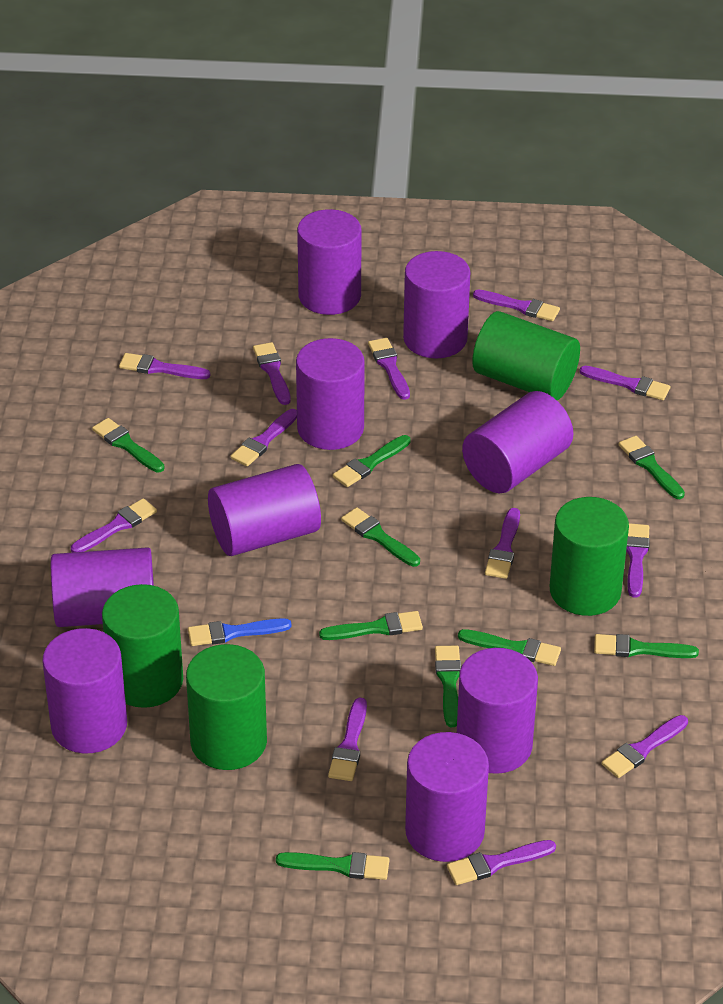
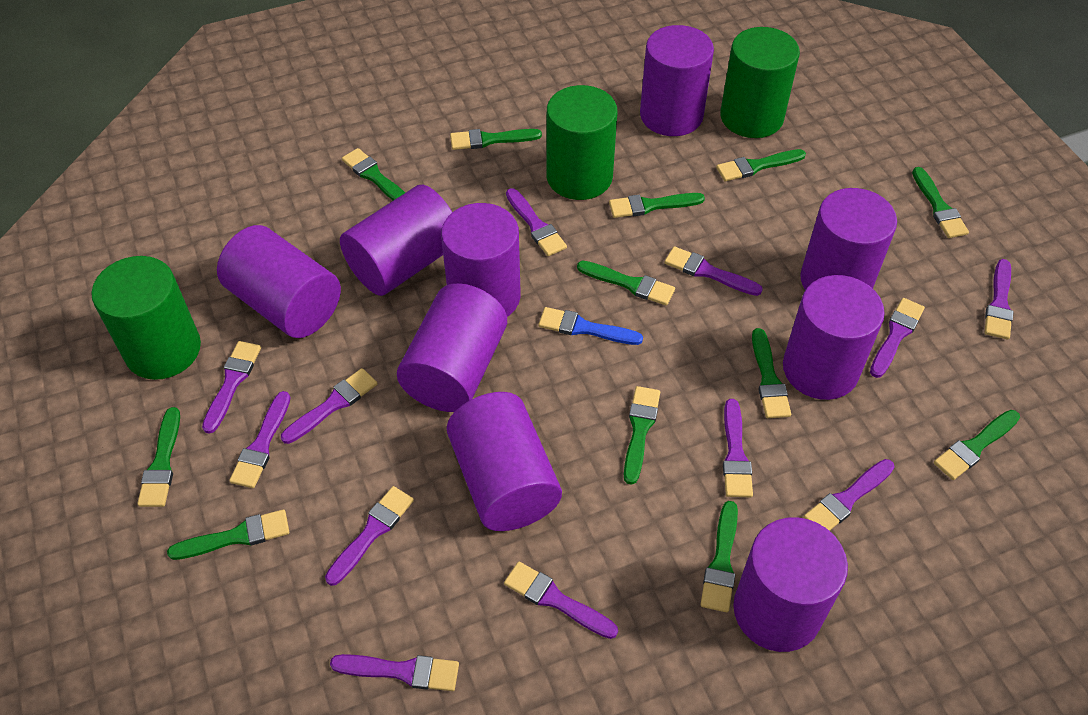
green brush: [92,418,165,473] [276,852,390,880] [319,611,423,640] [333,435,411,487] [341,507,420,567] [435,646,461,727] [458,629,561,666] [594,634,699,658] [619,436,685,499] = 9 -> [137,407,180,507] [167,509,289,560] [342,148,405,200] [450,129,542,150] [577,261,675,306] [609,193,705,218] [624,386,660,485] [700,501,738,613] [716,149,806,181] [752,328,791,418] [912,167,969,238] [934,410,1020,480] = 12
green cylinder: [102,584,183,708] [186,644,267,770] [472,311,580,400] [550,497,629,616] = 4 -> [91,256,201,380] [546,85,618,200] [720,27,800,138] = 3

